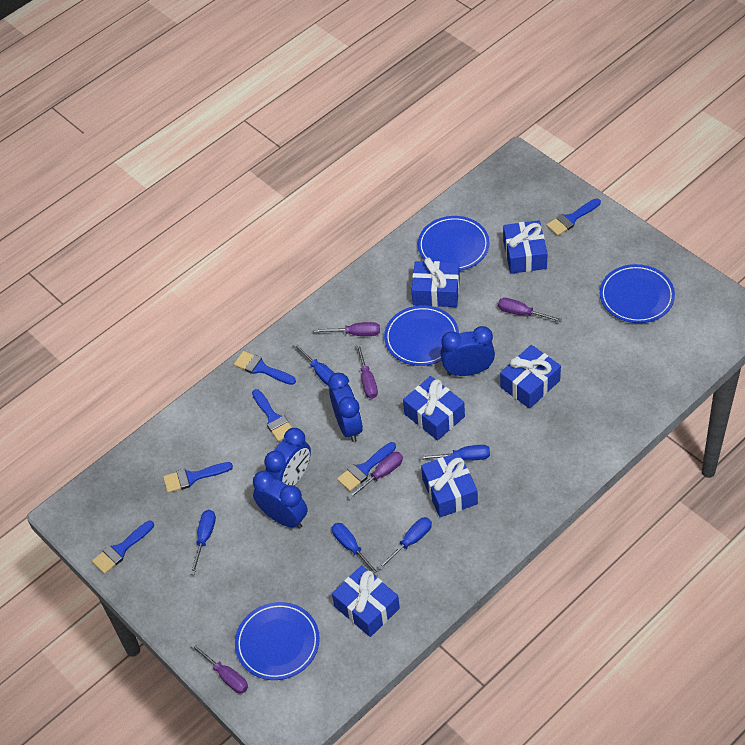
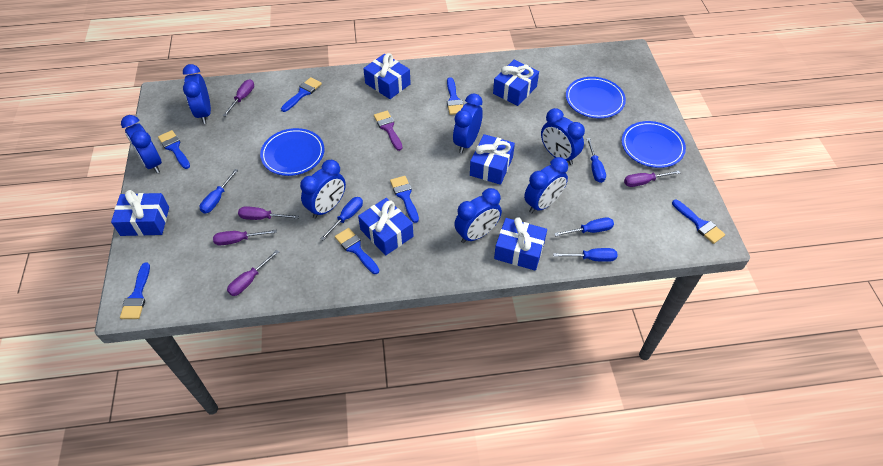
blue brush: [92,521,154,574] [163,462,233,493] [234,351,296,385] [252,389,292,442] [337,442,396,491] [546,198,601,236] = 6 -> [120,262,150,319] [158,130,190,169] [281,77,322,112] [335,228,379,274] [390,176,419,223] [447,77,463,115] [672,200,725,244] = 7
blue clock: [253,471,308,529] [264,428,311,486] [328,373,363,442] [440,326,495,376] = 4 -> [121,115,162,173] [183,64,211,124] [300,160,346,219] [453,93,483,153] [454,188,502,243] [524,157,568,213] [541,108,585,165] = 7
blue plate: [235,602,320,680] [384,305,459,366] [418,216,489,271] [600,264,675,323] = 4 -> [260,128,324,176] [566,77,626,118] [622,121,686,168] = 3
purple brush: none = 0 -> [374,111,403,151] = 1

